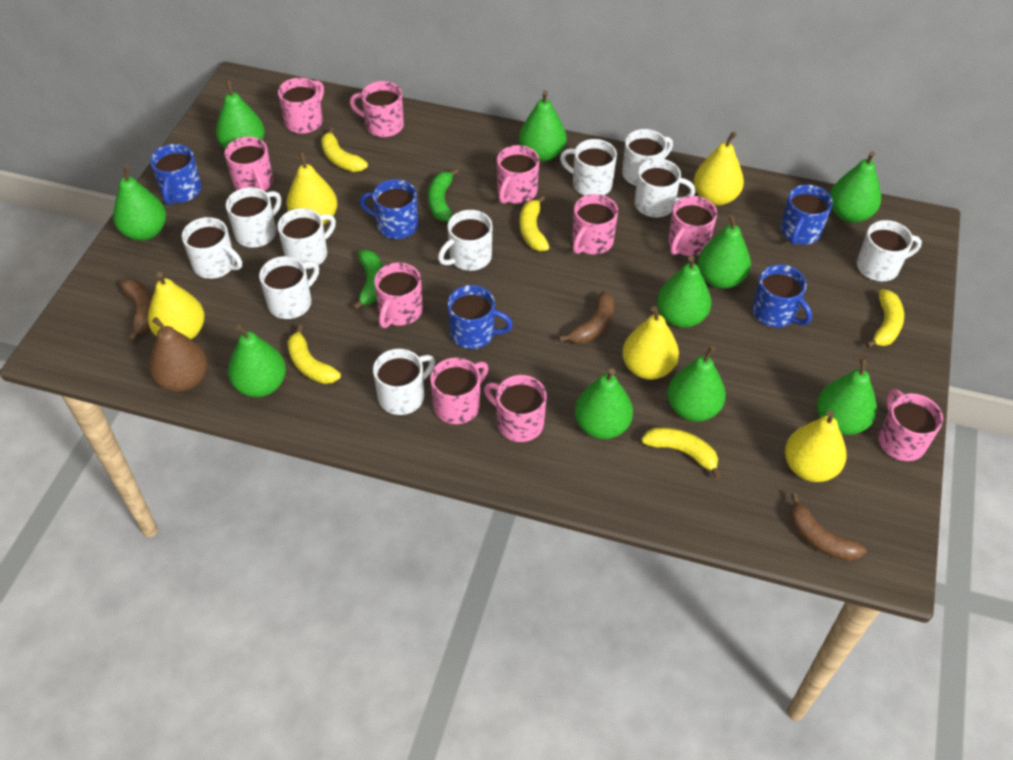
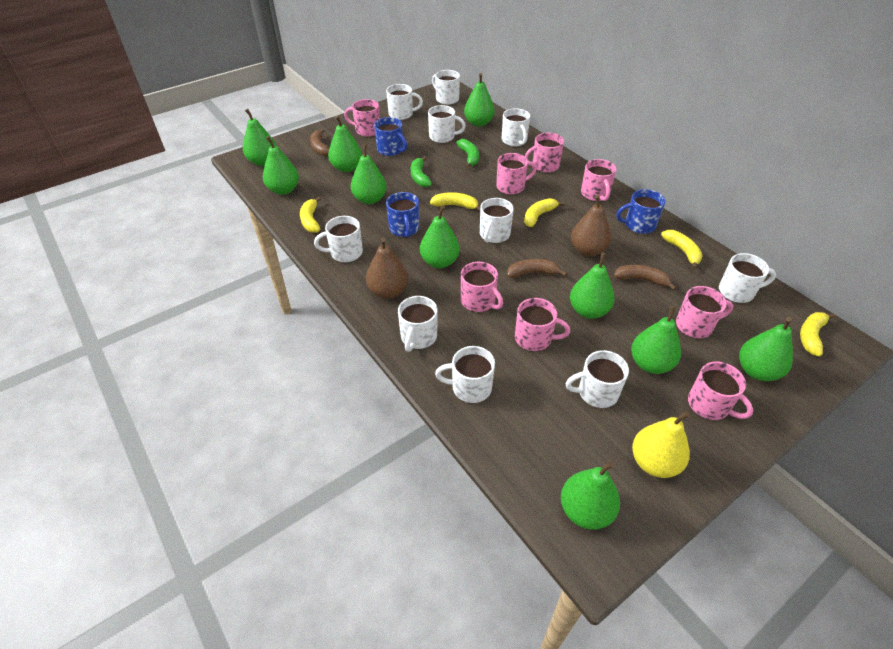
blue mug: [150,144,202,205] [360,179,418,239] [447,285,513,349] [752,264,812,327] [780,185,833,245] = 5 -> [374,117,407,156] [386,192,420,237] [616,189,665,234] = 3
brown pear: [149,317,208,392] = 1 -> [366,238,408,299] [571,195,611,256] = 2
pink mug: [225,136,273,191] [278,78,324,134] [350,81,404,137] [374,262,423,328] [430,358,489,424] [484,375,547,442] [497,145,539,204] [572,194,618,254] [668,196,717,256] [878,389,943,461] = 10 -> [344,99,380,136] [461,262,503,312] [496,153,537,195] [515,298,570,351] [525,133,564,173] [581,159,617,201] [676,286,734,338] [688,362,753,420] = 8
yellow pear: [148,272,205,339] [286,151,337,225] [622,306,679,380] [694,132,744,206] [785,410,847,482] = 5 -> [632,411,690,478] = 1

